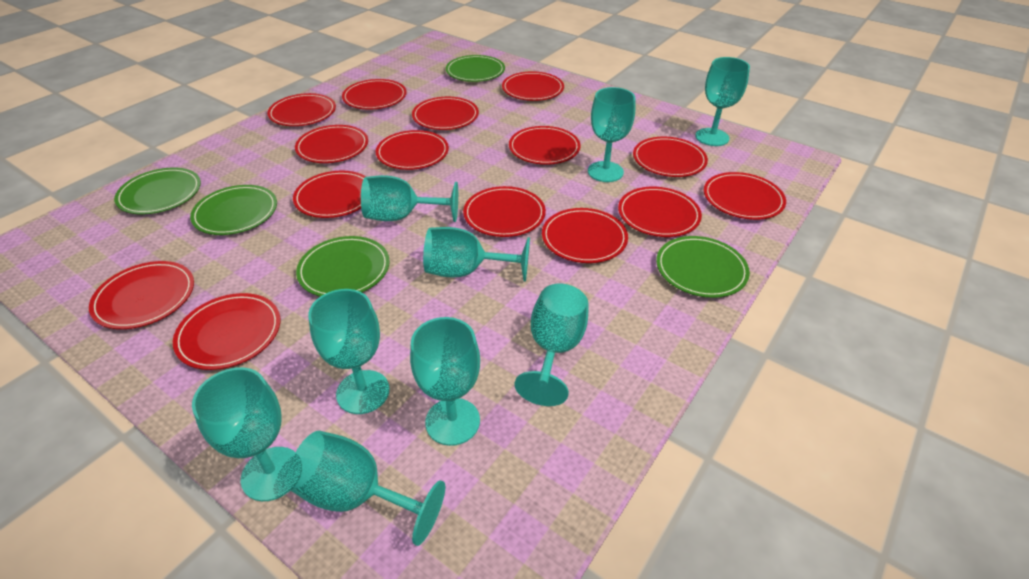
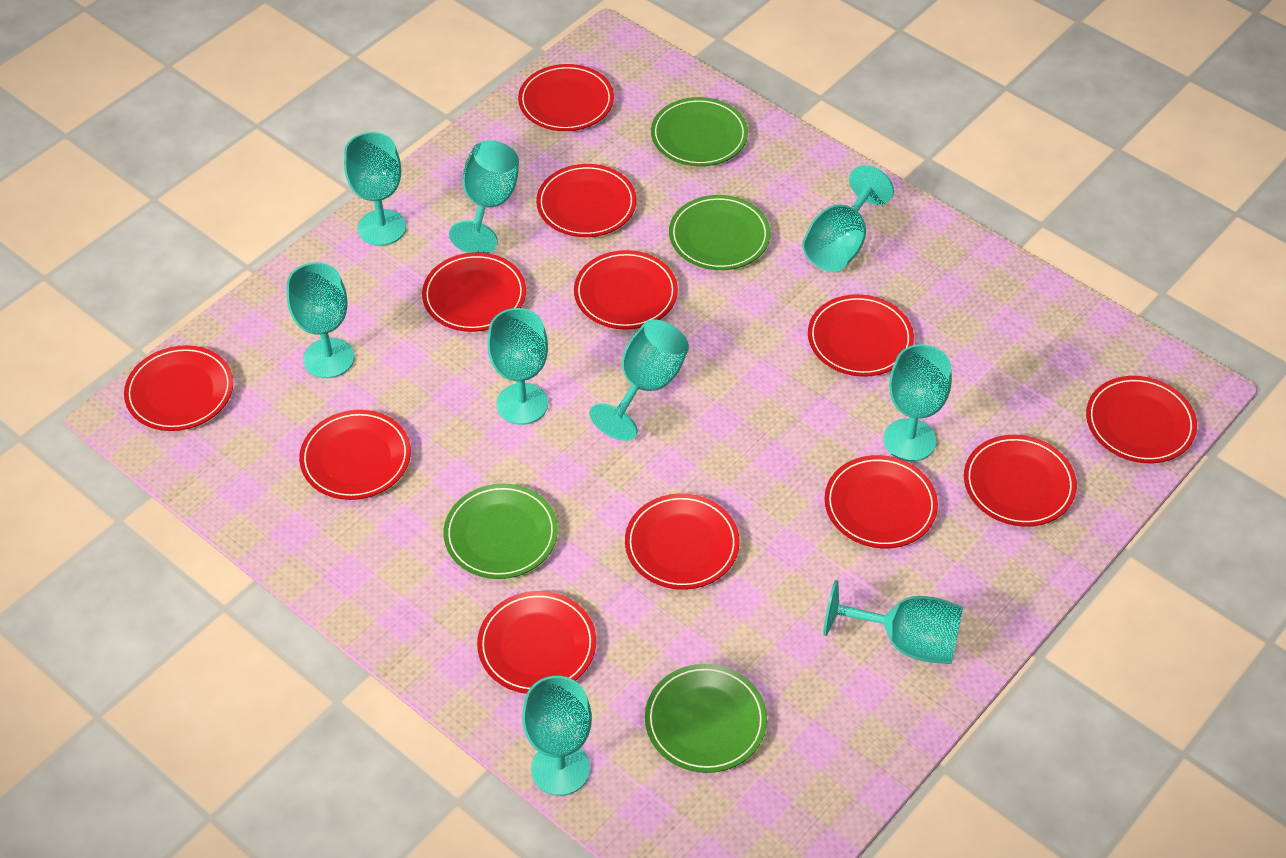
green plate: [114,168,201,214] [190,185,277,235] [296,236,390,297] [446,55,505,82] [656,236,750,298] = 5 -> [444,484,558,579] [645,664,767,773] [651,97,748,167] [669,195,770,270] = 4
red plate: [89,261,194,329] [173,293,280,370] [267,93,336,126] [293,171,366,218] [295,125,368,163] [342,79,407,110] [376,130,449,170] [412,97,479,130] [463,186,546,237] [502,71,564,101] [509,126,581,165] [542,208,628,263] [618,187,702,237] [633,137,708,177] [704,172,786,220] = 15 -> [124,345,233,431] [299,410,411,500] [422,252,526,332] [477,591,596,694] [518,64,614,131] [536,164,637,237] [574,250,678,330] [625,493,739,590] [808,294,914,377] [824,455,938,549] [964,435,1077,527] [1086,376,1197,463] = 12

